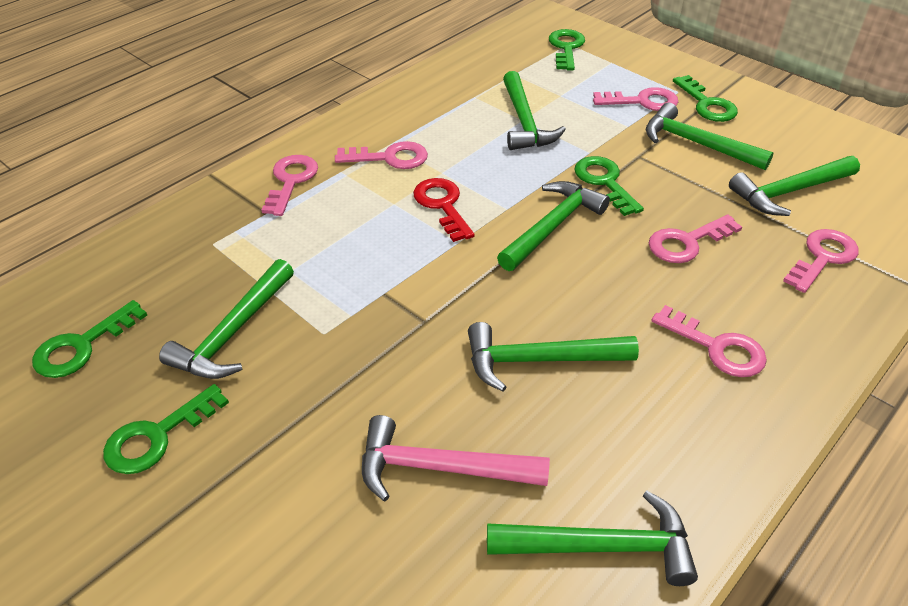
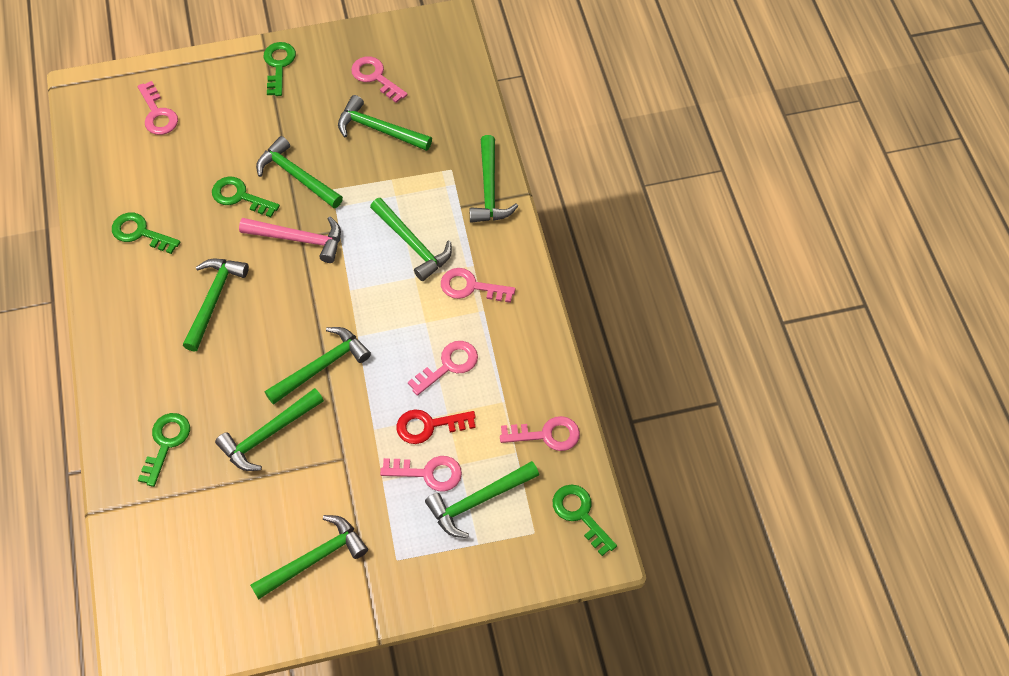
green hammer: [159,259,294,379] [468,322,639,392] [487,491,698,586] [497,181,610,271] [503,71,566,150] [646,103,773,170] [729,156,860,216] = 7 -> [183,259,249,352] [215,388,324,471] [250,515,368,600] [256,136,343,208] [265,327,371,405] [338,95,432,151] [370,198,452,281] [425,461,539,538] [470,135,518,223] = 9

